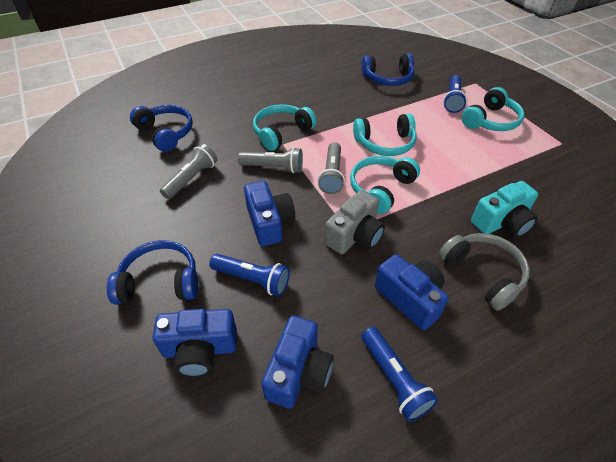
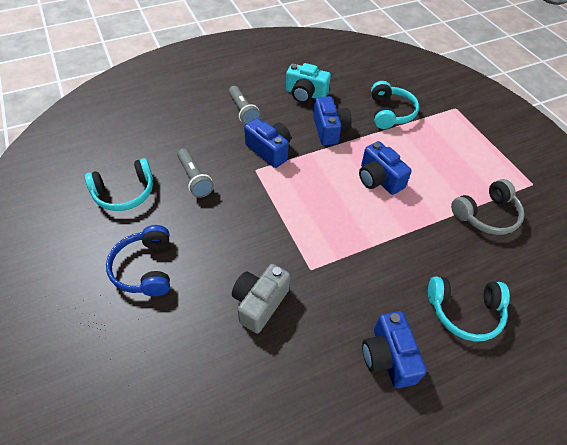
blue flashlight: [209,254,290,296] [362,327,438,422] [443,75,467,113] = 3 -> none = 0
blue headphones: [107,240,198,305] [130,105,193,152] [362,53,415,86] = 3 -> [106,225,170,296] = 1
grey flashlight: [160,144,217,199] [238,147,303,173] [318,142,345,194] = 3 -> [177,149,214,198] [229,86,261,125] = 2
turquoise headphones: [253,104,317,151] [350,156,420,214] [353,113,417,156] [462,87,525,131] = 4 -> [85,158,153,211] [371,81,419,129] [428,276,510,342] = 3

